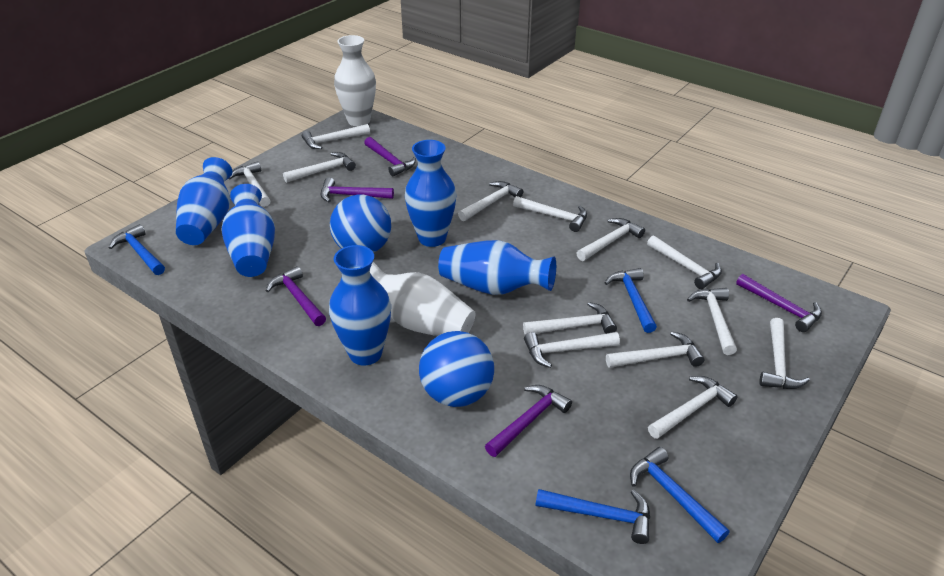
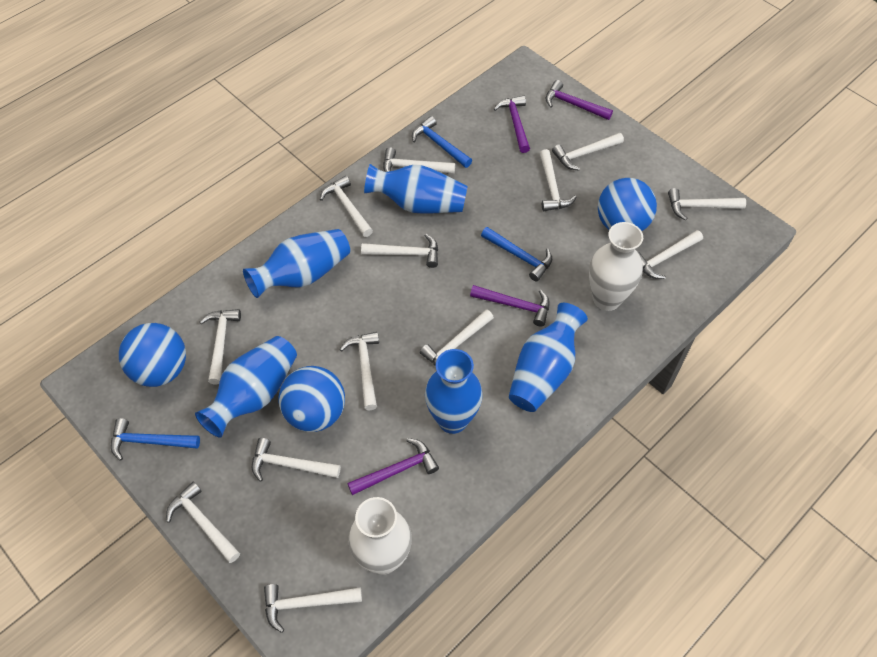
blue ball: [330,194,391,253] [419,331,494,407] = 2 -> [119,323,186,387] [278,366,345,432] [598,178,657,231] = 3
blue hammer: [109,224,165,275] [536,489,650,544] [605,268,657,333] [630,447,730,543] = 4 -> [111,418,200,461] [412,116,472,168] [481,227,552,282] = 3
purple hammer: [266,266,326,326] [321,177,394,202] [364,137,416,177] [485,385,572,457] [736,274,822,332] = 5 -> [347,438,439,495] [470,285,550,327] [494,95,530,153] [546,80,613,120] = 4

